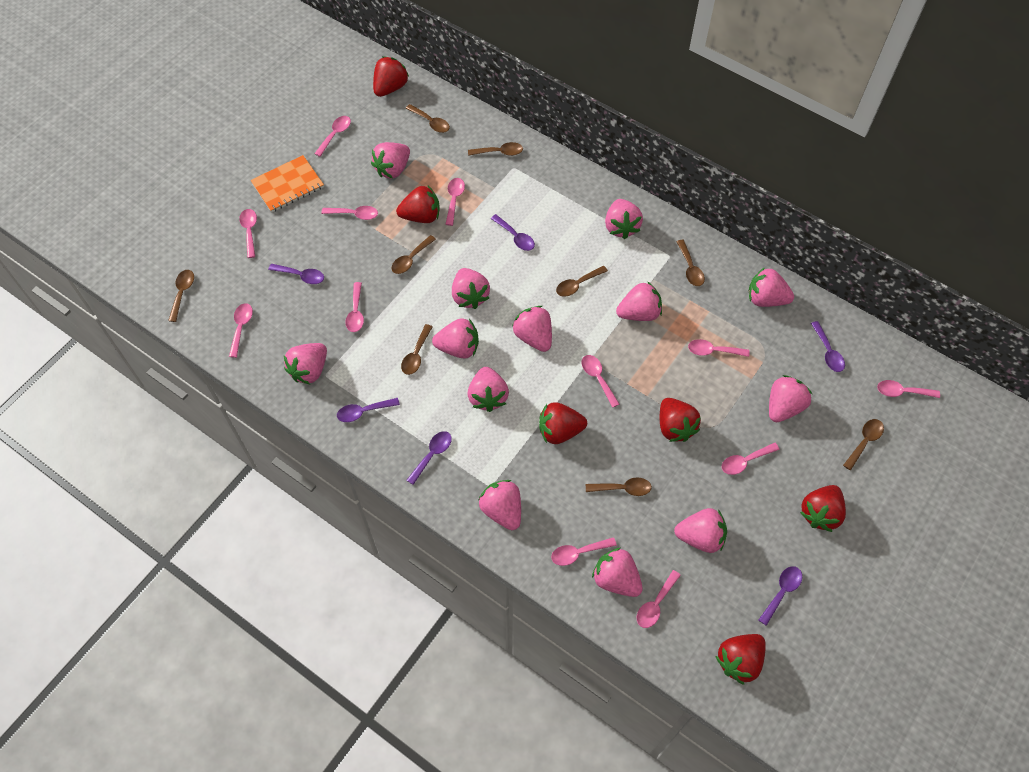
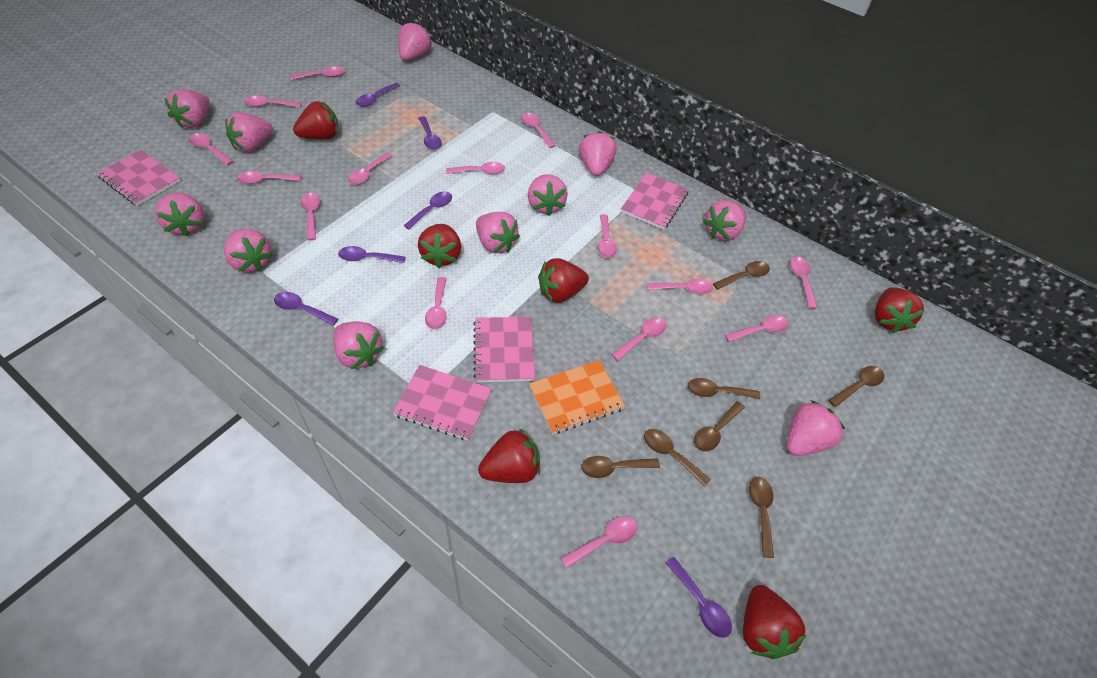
brown spoon: [168,270,194,322] [391,235,436,274] [401,324,433,375] [406,104,450,133] [468,142,523,156] [556,266,608,297] [586,477,652,496] [676,240,705,286] [843,419,884,470] = 9 -> [581,456,660,478] [644,429,711,487] [687,378,760,399] [694,401,745,452] [713,261,770,290] [749,477,774,558] [828,366,885,407] = 7
pink notebook: none = 0 -> [96,150,181,206] [393,365,492,441] [473,317,535,382] [621,173,689,229] = 4
pink spoon: [229,303,253,358] [239,209,257,258] [314,116,351,157] [322,206,378,220] [345,282,364,332] [445,178,465,226] [551,537,617,566] [581,355,619,408] [637,570,681,628] [688,339,750,357] [722,443,780,475] [877,380,940,398] = 12 -> [189,133,233,165] [237,171,301,184] [244,96,302,108] [291,66,345,80] [301,193,320,240] [348,152,393,185] [425,277,447,329] [446,162,505,174] [521,113,556,148] [560,516,637,569] [598,214,617,258] [612,317,666,361] [647,279,713,294] [725,315,789,342] [790,256,817,309] = 15
pink strawberry: [284,343,327,384] [371,142,410,179] [432,318,479,359] [452,268,490,309] [468,367,509,412] [478,480,521,530] [512,306,552,352] [592,548,643,597] [605,199,643,239] [616,281,662,321] [674,508,727,553] [748,267,794,307] [769,375,812,422] = 13 -> [155,193,204,236] [164,89,210,129] [224,229,273,272] [225,112,273,152] [333,321,385,369] [398,21,432,61] [476,212,520,253] [528,174,568,216] [579,131,617,176] [703,200,746,241] [787,400,845,456] = 11

